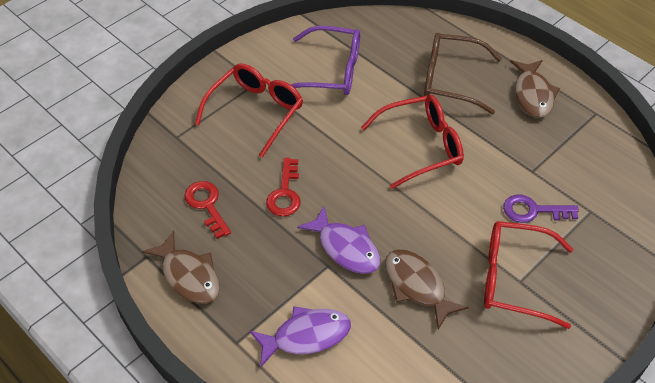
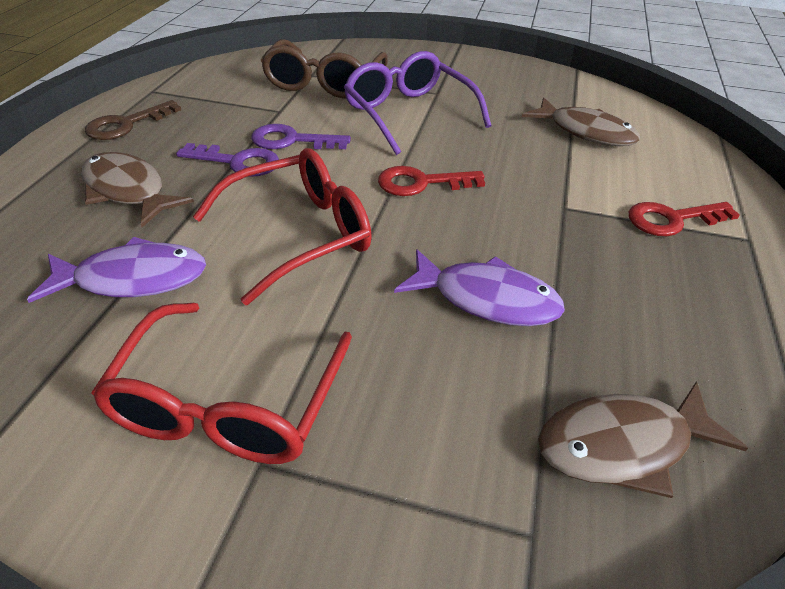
brown key: none = 0 -> [85,100,181,140] = 1
purple key: [503,195,579,223] = 1 -> [176,143,279,177] [251,124,351,149] = 2
red glasses: [195,64,303,158] [361,95,464,189] [484,221,573,329] = 3 -> [91,303,352,464] [193,148,372,305] = 2

